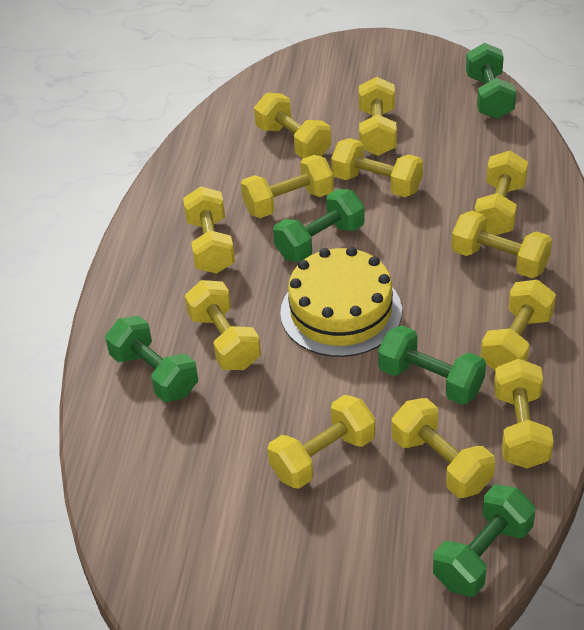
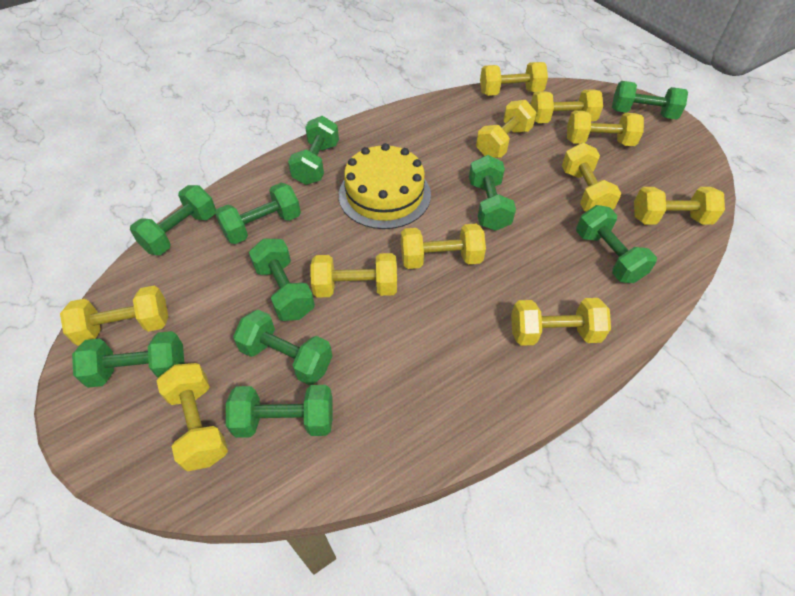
green dumbbell: [105,316,198,402] [273,189,365,262] [378,325,486,405] [433,485,536,597] [466,43,516,119] = 5 -> [72,331,184,388] [130,185,216,255] [215,183,301,244] [226,385,333,438] [233,309,332,385] [249,238,315,321] [288,116,339,185] [469,155,516,231] [576,205,657,283] [612,81,688,120] = 10
yellow dumbbell: [183,186,235,274] [185,280,261,370] [241,155,334,218] [254,93,331,158] [267,395,376,489] [331,138,423,197] [359,77,397,156] [392,398,495,498] [452,211,552,278] [474,151,528,235] [481,280,556,370] [494,358,554,469] = 12 -> [60,286,168,346] [156,363,228,472] [310,253,397,298] [401,224,486,269] [476,100,537,158] [480,62,548,96] [511,298,611,346] [531,89,603,123] [562,143,622,212] [567,111,644,146] [634,187,725,225] = 11

